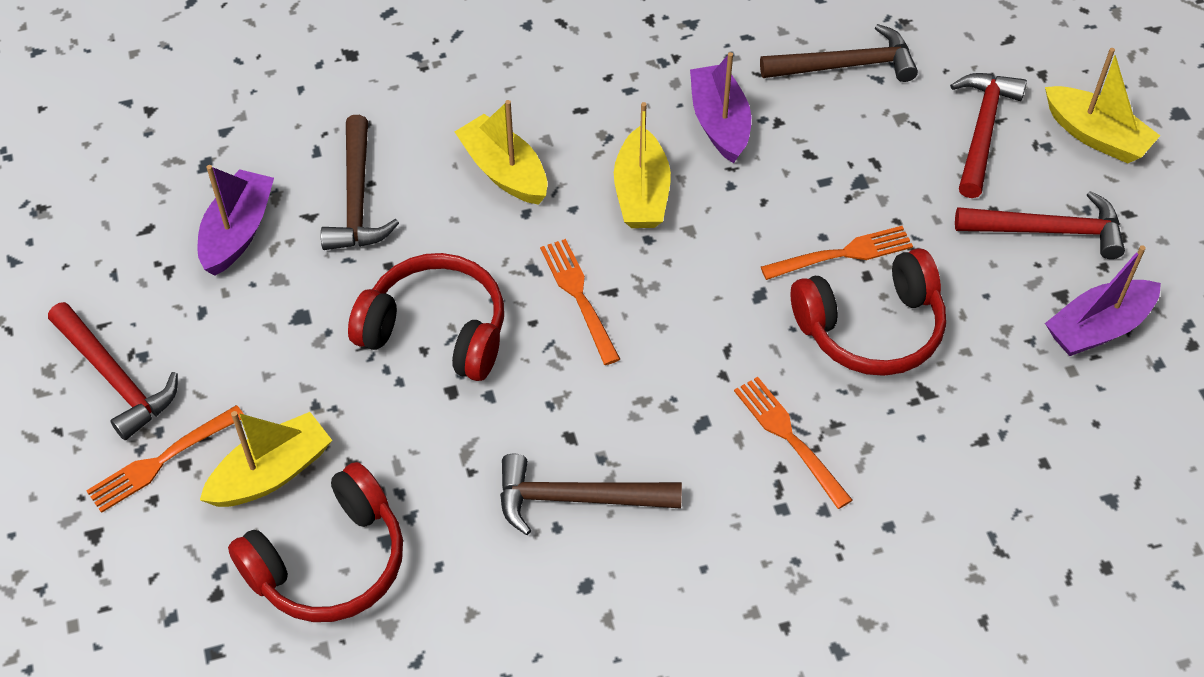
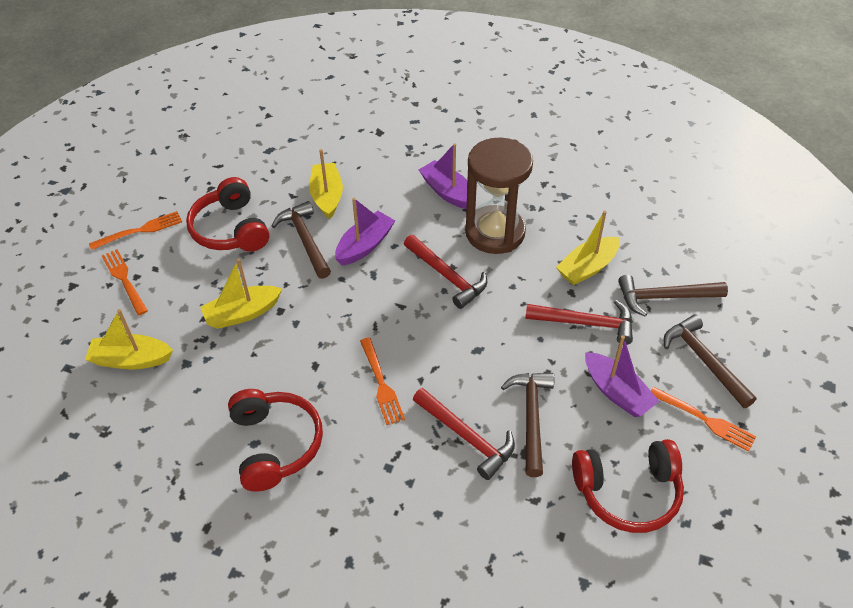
brown hammer: [321,115,399,250] [500,454,682,535] [760,24,918,82] = 3 -> [272,201,331,279] [501,373,554,477] [618,275,728,316] [664,314,756,408] = 4
brown hourglass: none = 0 -> [465,137,533,254] = 1

